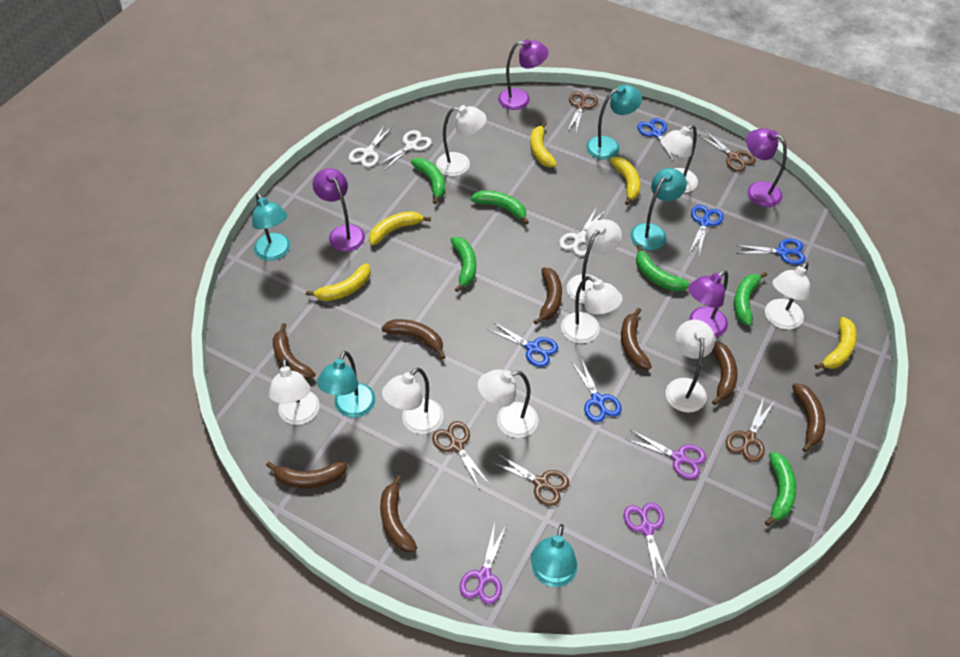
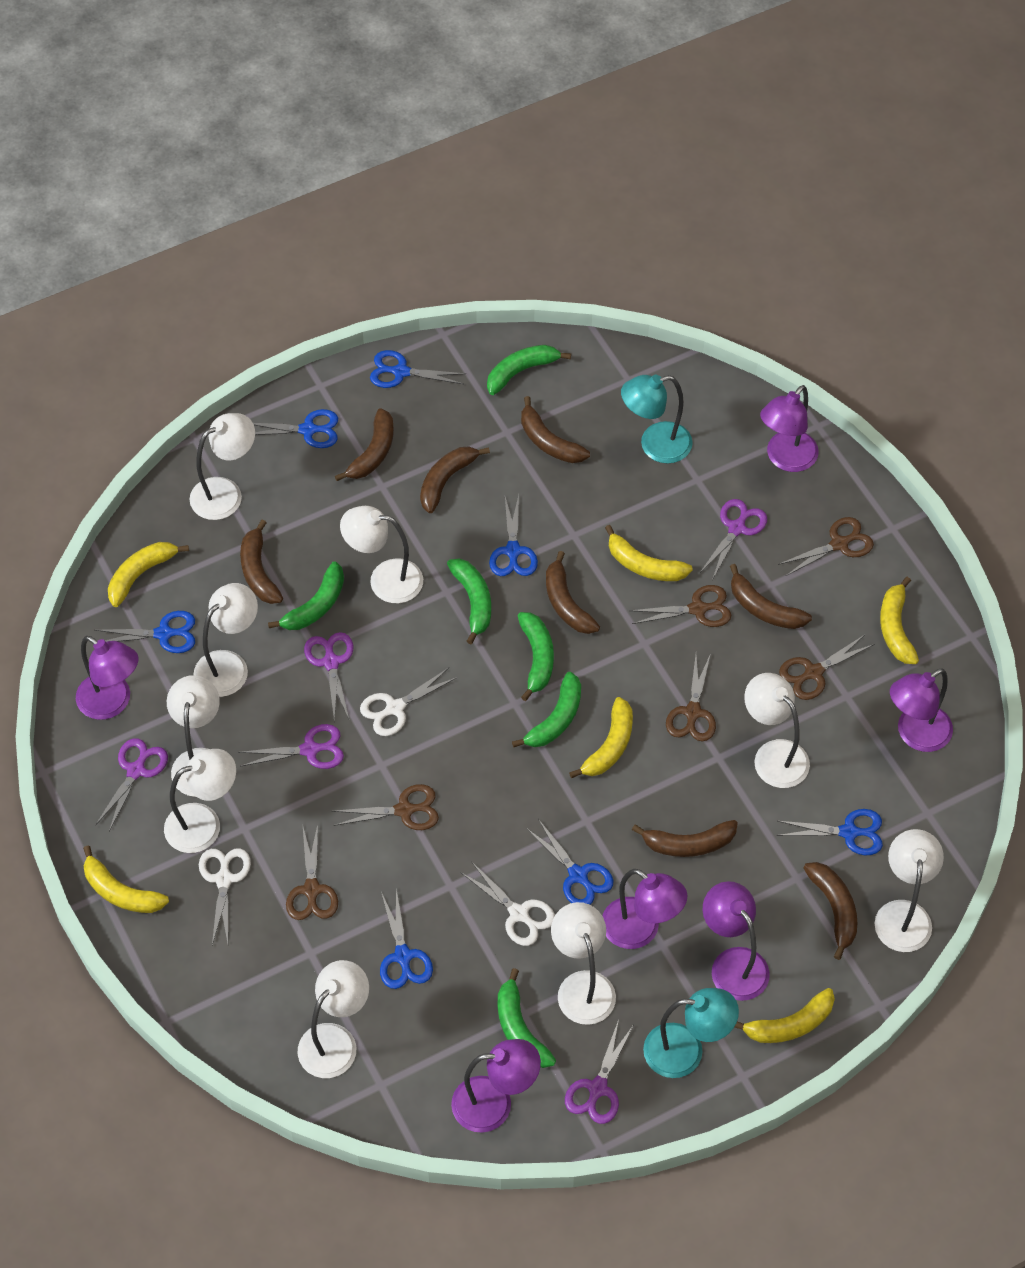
blue scissors: [487,321,558,367] [571,358,622,422] [637,118,682,162] [689,205,724,254] [735,238,806,265] = 5 -> [95,611,195,653] [253,409,338,448] [370,350,466,388] [380,889,433,989] [489,495,538,576] [526,819,614,905] [777,809,883,855] = 7
brown scissors: [432,421,490,490] [490,453,569,506] [567,92,598,132] [700,131,756,172] [726,397,774,462] = 5 -> [286,824,338,920] [332,784,439,830] [629,585,731,627] [666,653,716,741] [778,517,874,576] [779,634,875,700] = 6
purple lamp: [312,168,365,252] [498,39,549,110] [688,270,728,337] [746,128,787,207] = 4 -> [76,636,138,720] [451,1039,541,1133] [603,869,688,949] [703,881,770,1001] [760,385,819,472] [890,668,953,752] = 6
purple scissors: [459,523,507,604] [624,502,669,584] [626,430,706,479] = 3 -> [95,738,168,831] [238,724,344,769] [304,632,353,721] [565,1020,633,1124] [699,499,767,580] = 5
turquoise lamp: [252,193,290,261] [317,351,375,418] [531,524,578,587] [586,85,642,160] [630,168,687,250] = 5 -> [621,375,693,464] [643,988,739,1078] = 2
yellow banana: [306,263,371,301] [369,211,431,245] [530,122,557,167] [610,157,640,205] [815,317,857,369] = 5 -> [83,846,169,913] [108,542,189,607] [569,697,633,778] [605,525,693,581] [734,988,835,1043] [880,577,919,664] = 6

